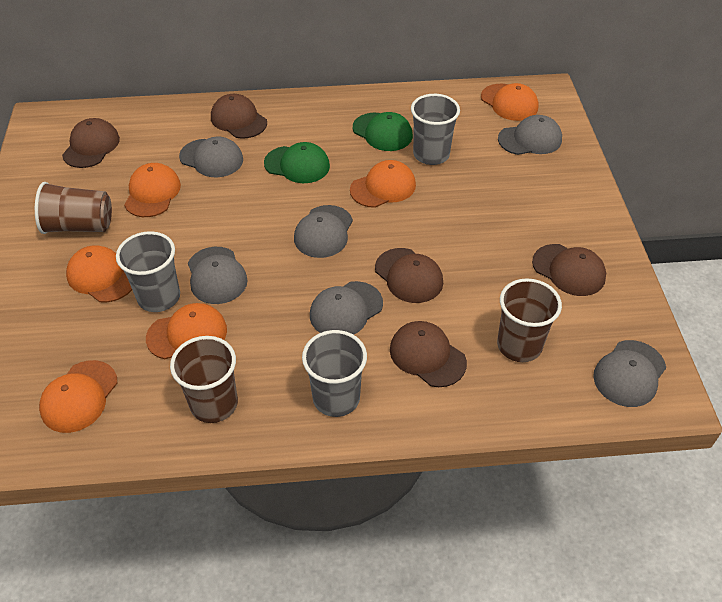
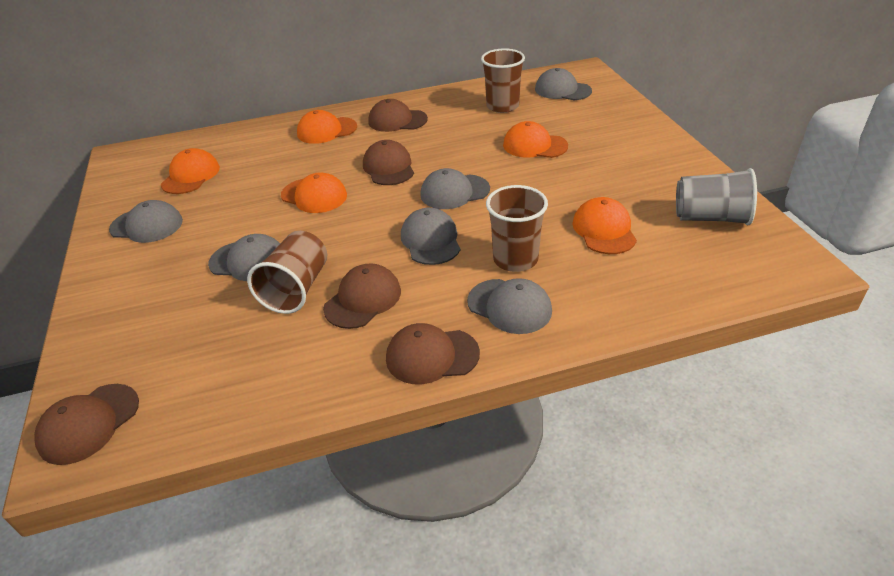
green cap: [264,142,330,183] [353,112,413,151] = 2 -> none = 0
grey cup: [116,231,180,312] [302,330,367,417] [411,94,460,165] = 3 -> [676,168,757,225] = 1
orange cap: [39,360,117,433] [66,245,132,302] [124,163,181,217] [146,303,227,359] [350,160,416,208] [481,83,539,121] = 6 -> [161,148,220,194] [281,172,347,213] [297,110,357,144] [503,121,568,158] [572,197,637,254] = 5

